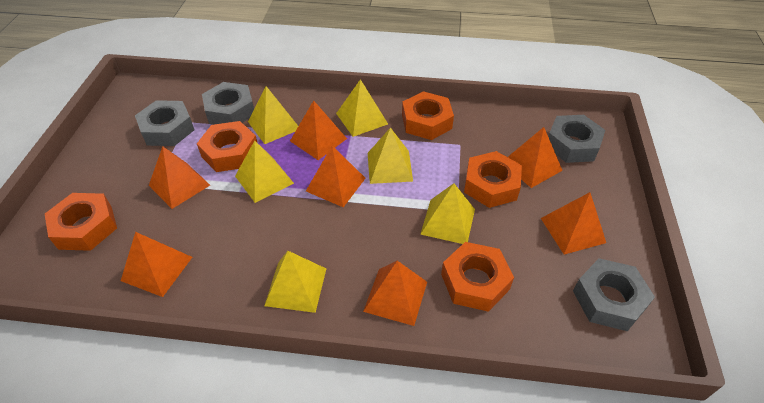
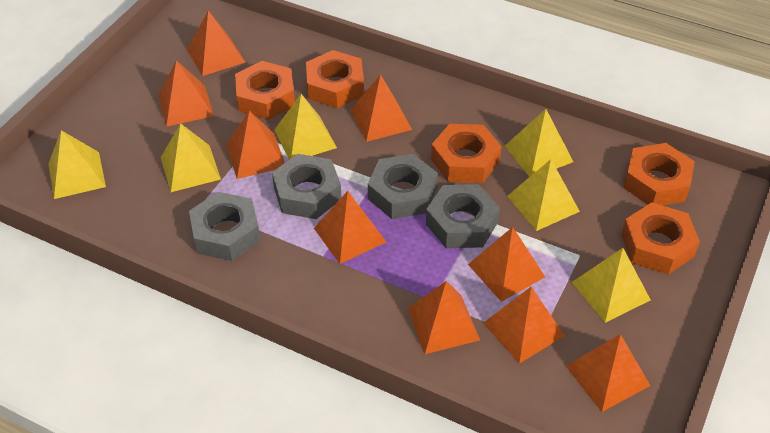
orange pyramid: [121,232,192,297] [149,146,210,209] [290,100,347,160] [306,146,366,207] [363,261,427,326] [508,127,563,188] [541,192,606,255] = 7 -> [158,60,214,127] [187,11,245,76] [226,111,285,179] [314,191,386,264] [351,74,412,142] [408,281,480,354] [468,227,545,302] [484,287,565,364] [566,334,650,412] = 9

